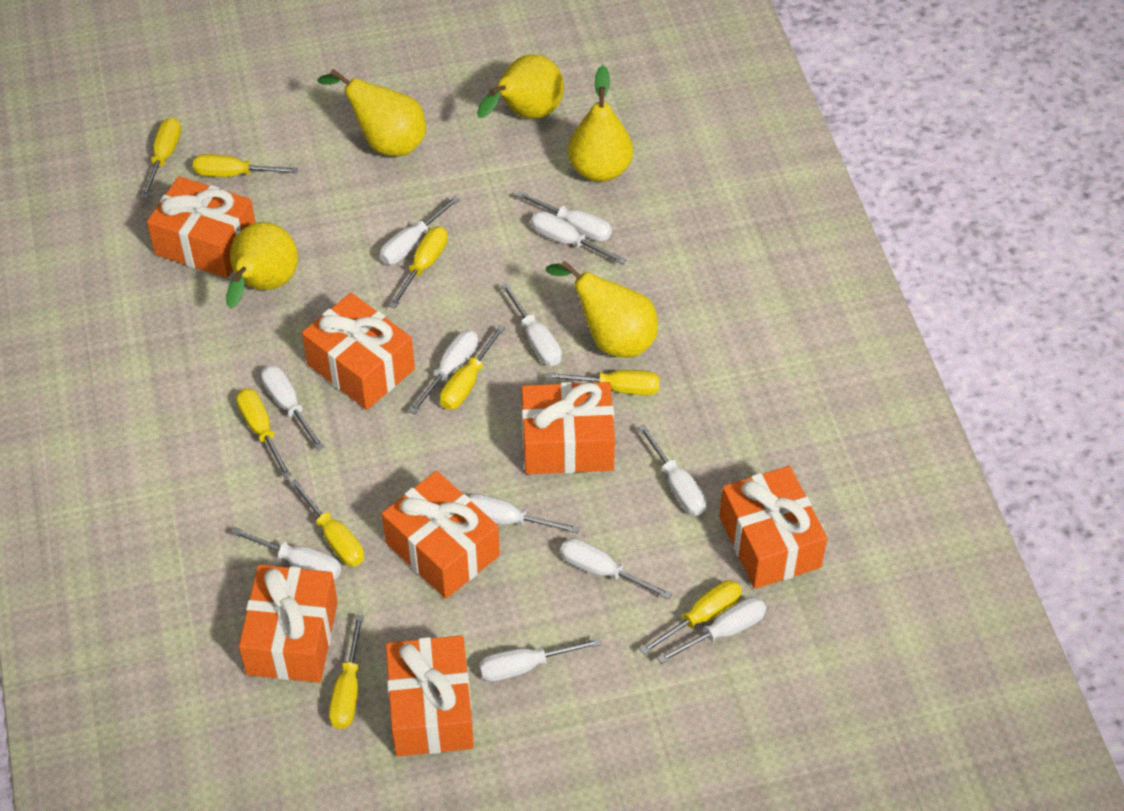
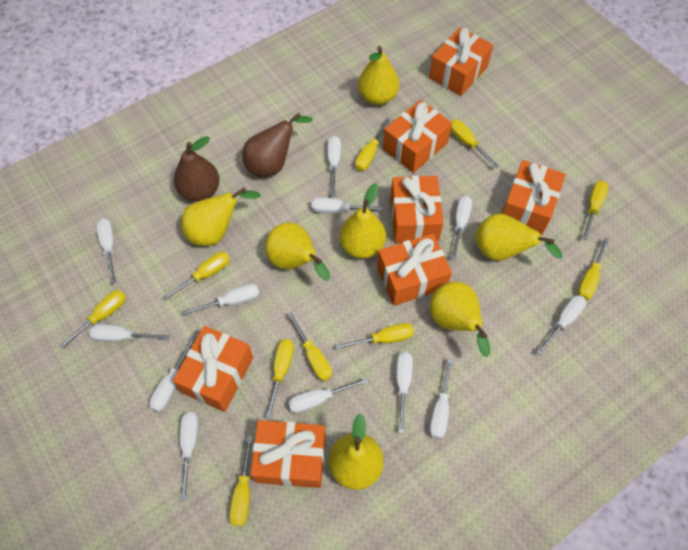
brown pear: none = 0 -> [174,136,220,202] [242,112,313,177] = 2
yellow pear: [226,222,298,308] [318,69,426,156] [477,54,564,119] [546,261,658,358] [568,65,633,182] = 5 -> [181,188,261,246] [265,222,330,281] [329,414,384,490] [339,183,386,259] [358,46,399,105] [430,282,490,357] [476,214,562,261] = 7
yellow screwdriver: [141,117,181,198] [193,154,298,177] [236,389,291,478] [290,479,364,567] [329,615,364,729] [389,227,447,308] [440,325,505,410] [546,370,660,395] [640,580,742,655] = 9 -> [59,290,126,349] [163,252,230,300] [229,436,253,526] [265,339,294,419] [287,312,332,381] [335,323,414,350] [355,118,390,171] [451,120,499,168] [578,237,609,300] [582,180,609,240] = 10

